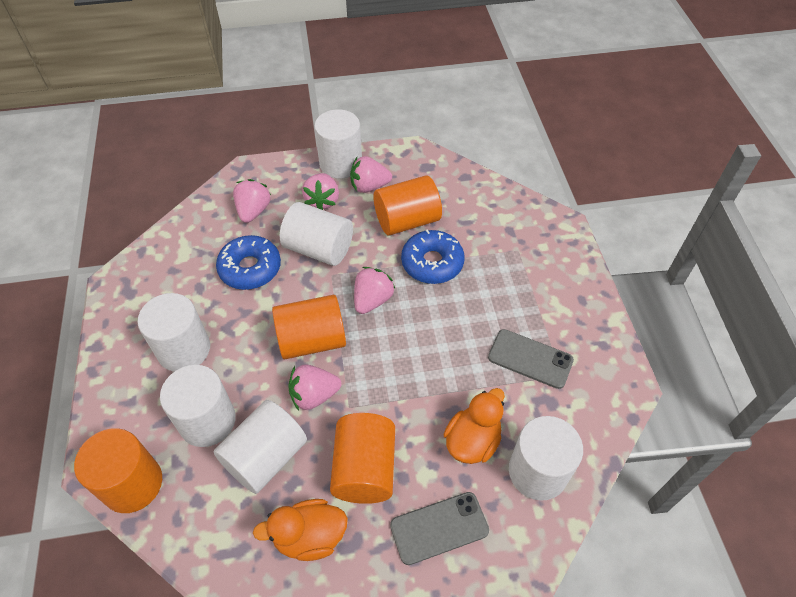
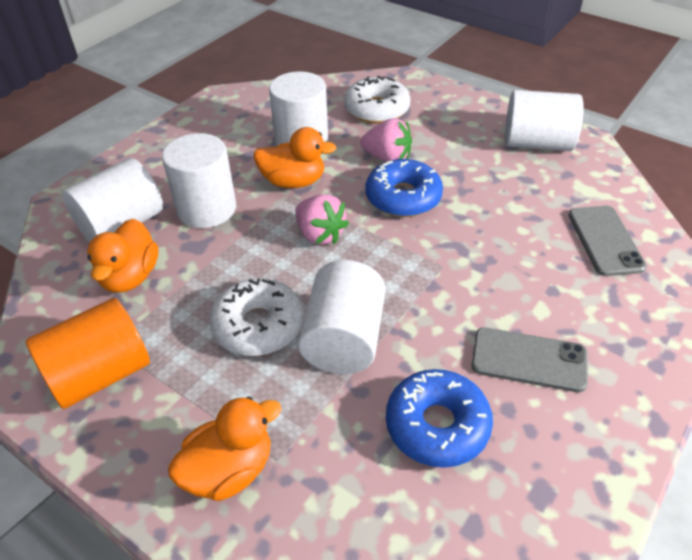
orange cylinder: [74,428,162,513] [272,295,346,359] [330,413,395,504] [373,175,442,236] = 4 -> [25,298,150,409] = 1
orange duck: [253,499,348,561] [443,388,505,464] = 2 -> [87,219,158,293] [168,396,281,501] [253,127,336,188] = 3
pink strawberry: [233,179,271,223] [288,364,341,411] [302,173,339,210] [350,156,392,193] [354,267,395,314] = 5 -> [295,194,349,245] [360,118,412,162] = 2
white cylinder: [138,293,210,372] [160,365,236,447] [214,400,307,494] [280,202,353,266] [314,109,362,179] [509,416,583,500] = 6 -> [62,158,163,242] [162,133,236,228] [269,71,328,146] [298,260,385,374] [505,90,584,151] = 5
white donut: none = 0 -> [210,278,304,356] [344,76,410,124] = 2

